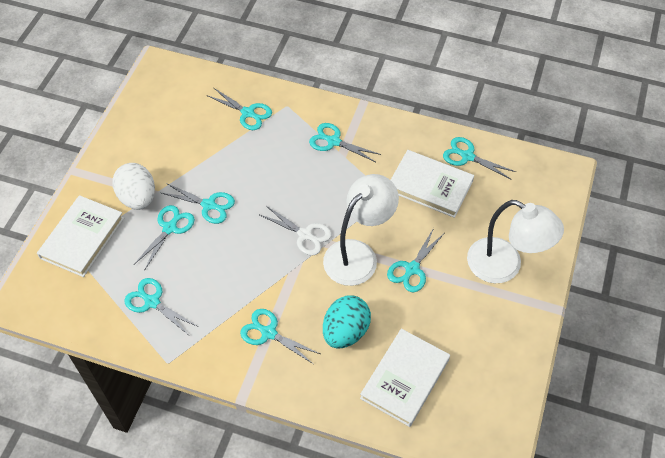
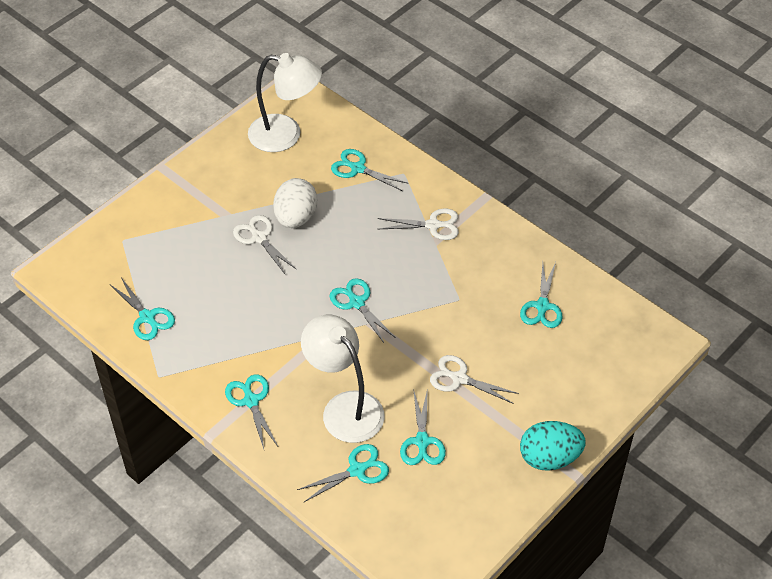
turquoise scissors: [124,278,198,334] [134,205,195,271] [162,183,235,224] [208,88,272,130] [240,309,320,364] [309,123,381,162] [387,228,444,293] [443,137,516,180] = 8 -> [111,279,175,340] [225,374,278,449] [297,444,389,502] [330,278,396,343] [331,149,407,191] [400,388,446,465] [520,262,563,328] = 7
white book: [37,195,124,277] [360,329,450,427] [391,150,474,218] = 3 -> none = 0
white scissors: [260,206,332,256] = 1 -> [233,215,297,274] [378,208,459,240] [430,355,519,404] = 3

